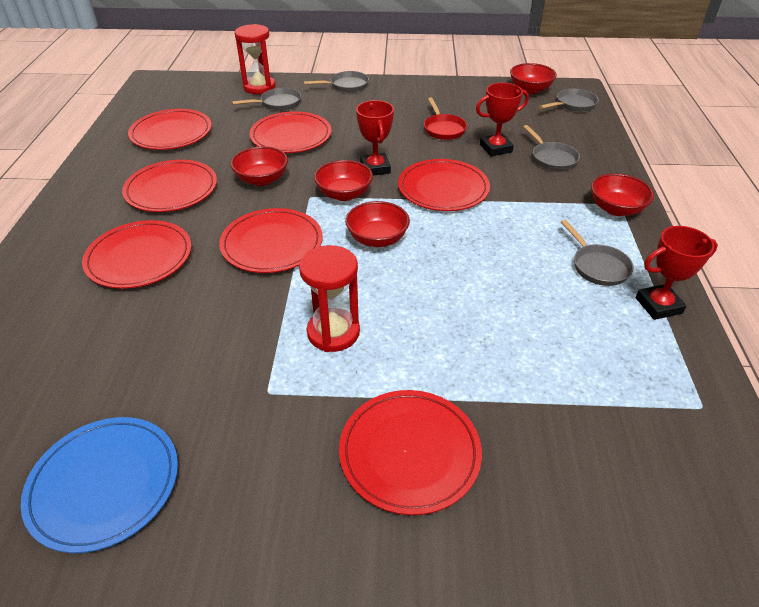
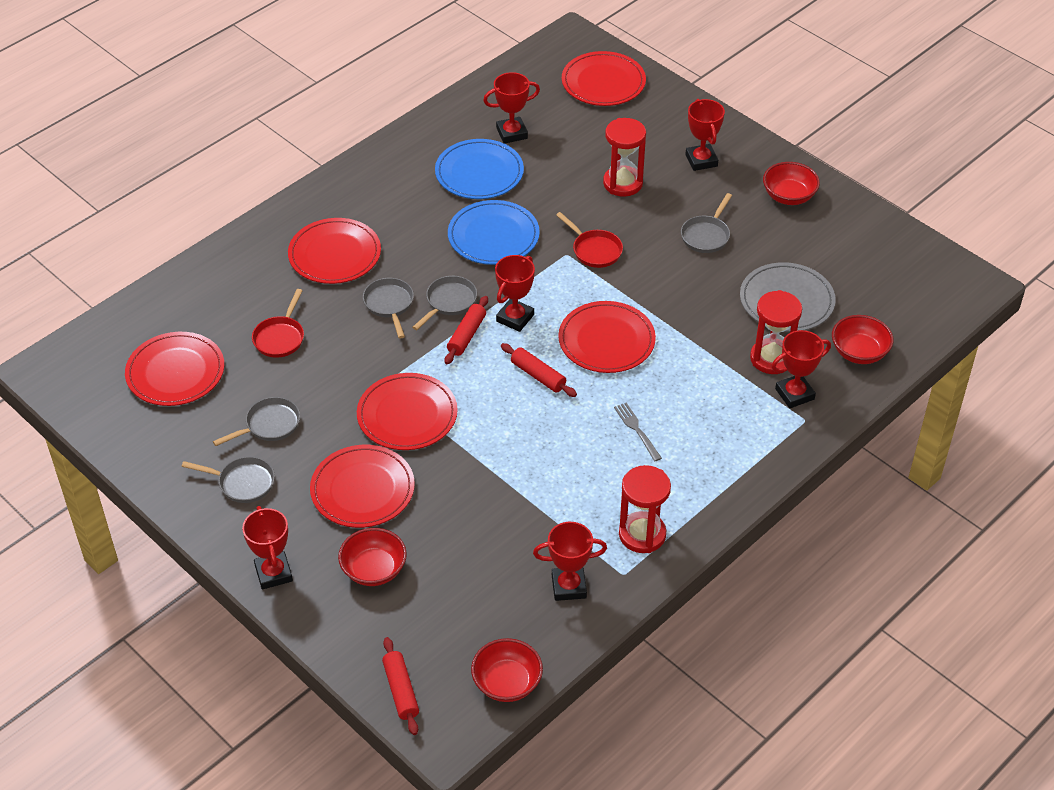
blue plate: [21,417,178,553] = 1 -> [435,139,524,199] [448,200,540,265] = 2
grey fork: none = 0 -> [614,403,662,461] = 1
grey plate: none = 0 -> [740,262,836,332] = 1
red bowl: [230,146,288,186] [314,160,373,201] [345,201,410,247] [510,63,557,94] [591,173,654,216] = 5 -> [338,528,407,586] [471,638,543,702] [763,162,820,205] [832,315,894,364] = 4
red hourglass: [234,24,276,94] [299,245,360,352] = 2 -> [603,118,646,197] [619,465,671,553] [750,290,802,374] = 3
red pan: [424,98,467,140] = 1 -> [252,289,304,358] [556,212,623,268] = 2
red plate: [82,220,191,289] [122,160,217,212] [128,109,212,150] [219,208,323,273] [249,111,332,153] [339,390,482,515] [398,159,490,211] = 7 -> [125,332,224,406] [288,218,381,284] [310,445,415,528] [357,373,458,450] [558,301,656,373] [562,51,646,106] = 6
red rolling pin: none = 0 -> [382,637,419,735] [445,296,488,364] [501,343,577,397] = 3
red trophy: [356,100,394,176] [476,83,529,156] [636,226,718,320] = 3 -> [242,506,293,590] [483,72,540,144] [495,255,535,332] [533,522,607,601] [685,99,725,171] [772,330,831,408] = 6

